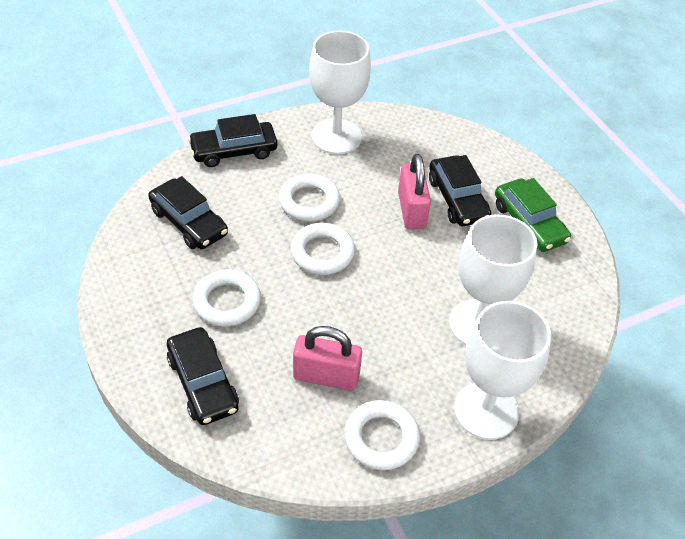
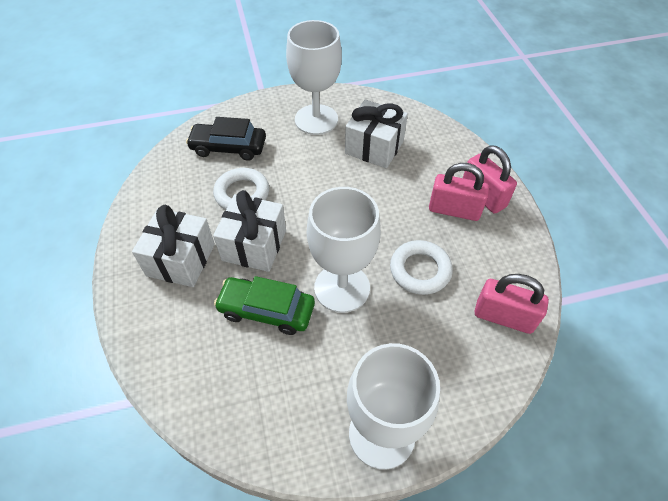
black car: [148,176,228,249] [167,327,239,425] [188,114,277,167] [429,155,491,226] = 4 -> [186,117,266,161] = 1
pink padlock: [293,326,362,391] [398,154,431,230] = 2 -> [429,163,489,221] [463,145,517,214] [475,274,549,334] = 3
white gift: none = 0 -> [132,205,215,287] [213,190,286,272] [345,99,408,168] = 3
white ring: [192,269,261,327] [279,173,340,222] [290,223,355,275] [344,400,420,470] = 4 -> [213,168,269,210] [390,240,453,295] = 2

